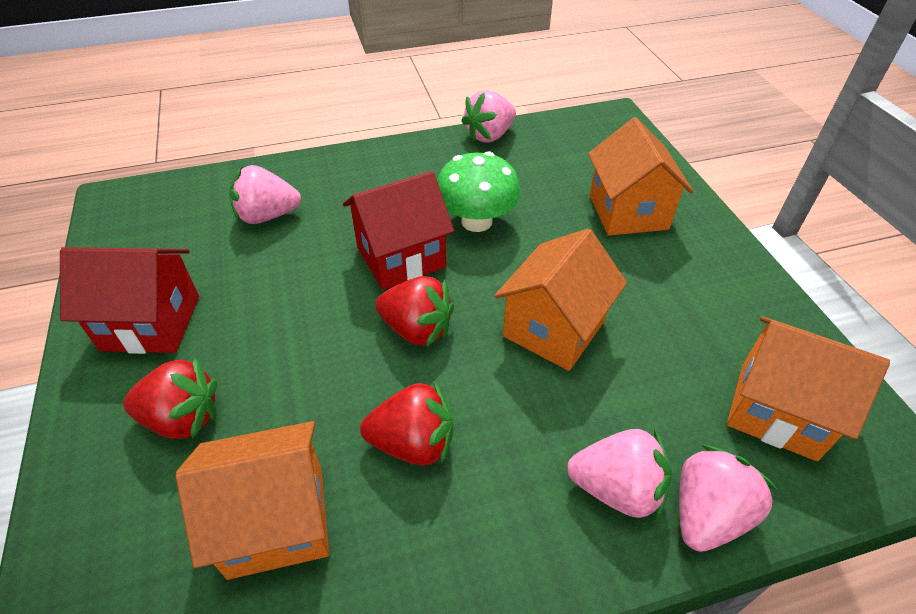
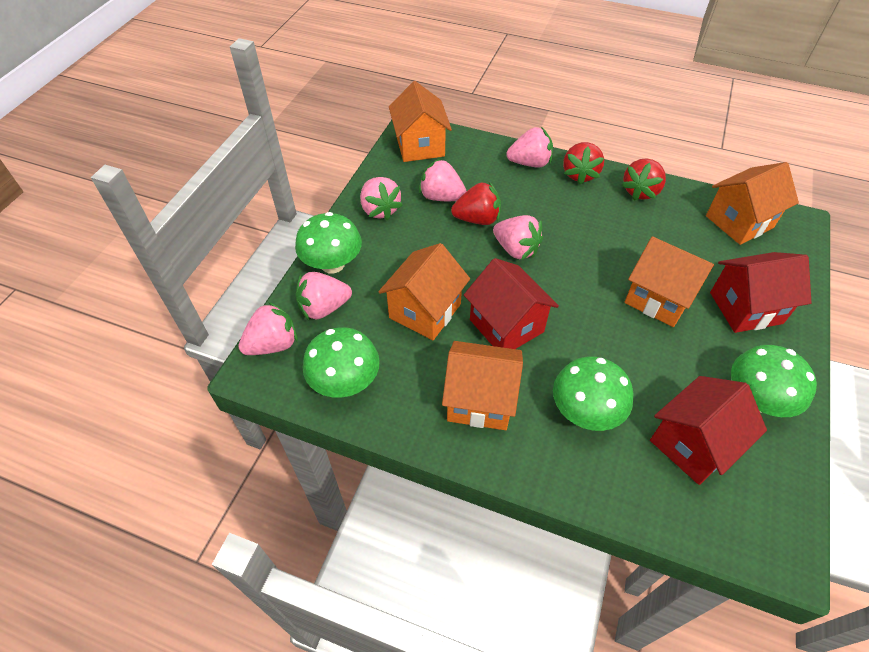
green mushroom: [437,151,521,232] = 1 -> [295,212,362,274] [303,327,380,398] [553,356,633,431] [731,345,817,417] = 4
orange house: [176,421,329,580] [494,229,627,371] [588,117,693,236] [727,317,890,461] = 4 -> [378,243,470,340] [389,81,452,162] [442,341,523,430] [624,236,714,327] [706,162,799,245] = 5
pink strawberry: [229,165,301,224] [461,90,516,143] [567,429,672,520] [679,445,778,552] = 4 -> [238,302,298,355] [296,272,352,320] [360,177,403,220] [419,159,467,201] [493,215,543,260] [507,127,553,167] = 6
red house: [60,247,199,354] [343,171,454,290] = 2 -> [464,258,559,349] [650,376,767,485] [710,252,812,333] = 3

